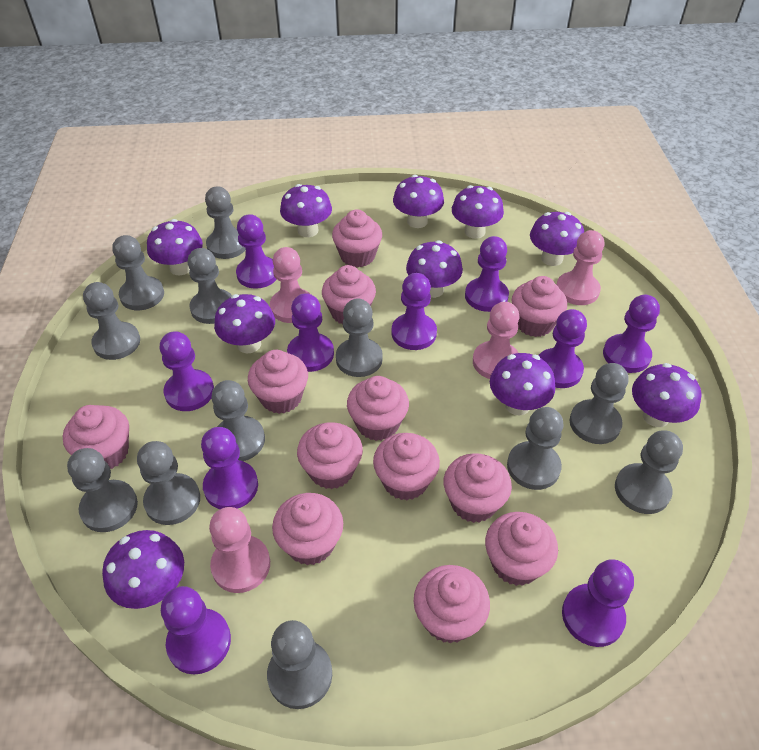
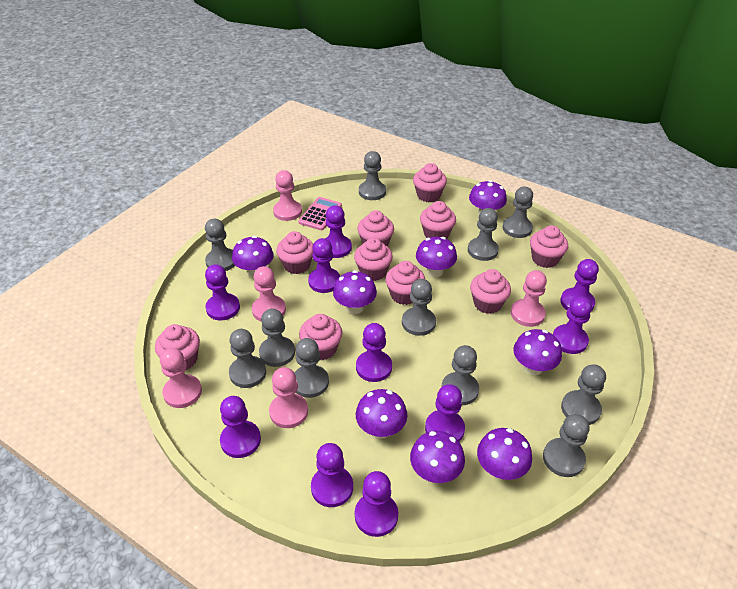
grey pawn: [67,448,138,532] [83,282,140,360] [112,235,164,310] [137,441,200,525] [188,248,232,324] [205,186,246,259] [212,380,265,461] [267,620,332,709] [336,299,383,377] [507,407,564,490] [570,363,629,444] [615,431,683,514] = 12 -> [205,219,235,271] [229,329,266,388] [259,308,295,367] [294,338,329,398] [359,151,386,200] [402,279,436,336] [441,345,479,405] [468,208,499,261] [503,187,533,238] [543,414,590,477] [561,364,606,425] = 11
pink calculator: none = 0 -> [298,197,342,230] = 1
pink cupcake: [63,405,129,469] [248,350,308,414] [272,493,343,565] [297,422,363,489] [322,265,376,324] [332,210,382,268] [347,376,409,441] [373,433,440,500] [414,565,490,644] [444,453,512,523] [485,512,558,586] [512,276,567,337] = 12 -> [155,324,200,370] [276,231,313,274] [299,314,342,360] [354,238,393,281] [357,210,394,246] [385,261,425,305] [413,163,447,203] [420,201,456,239] [470,269,511,314] [530,225,568,268] = 10
pink pawn: [209,507,270,593] [270,247,310,323] [473,302,519,379] [556,230,604,305] = 4 -> [160,348,202,408] [252,266,286,321] [269,367,308,428] [273,170,302,221] [511,270,547,327] = 5
purple mushroom: [102,530,184,609] [147,219,203,275] [214,294,275,353] [280,184,332,237] [393,175,444,228] [406,240,463,298] [452,185,504,239] [490,353,555,415] [530,212,584,266] [632,363,701,427] = 10 -> [232,236,274,277] [333,270,377,314] [356,389,408,439] [410,431,465,483] [416,237,457,277] [469,180,507,215] [477,428,532,480] [513,329,562,375] = 8

